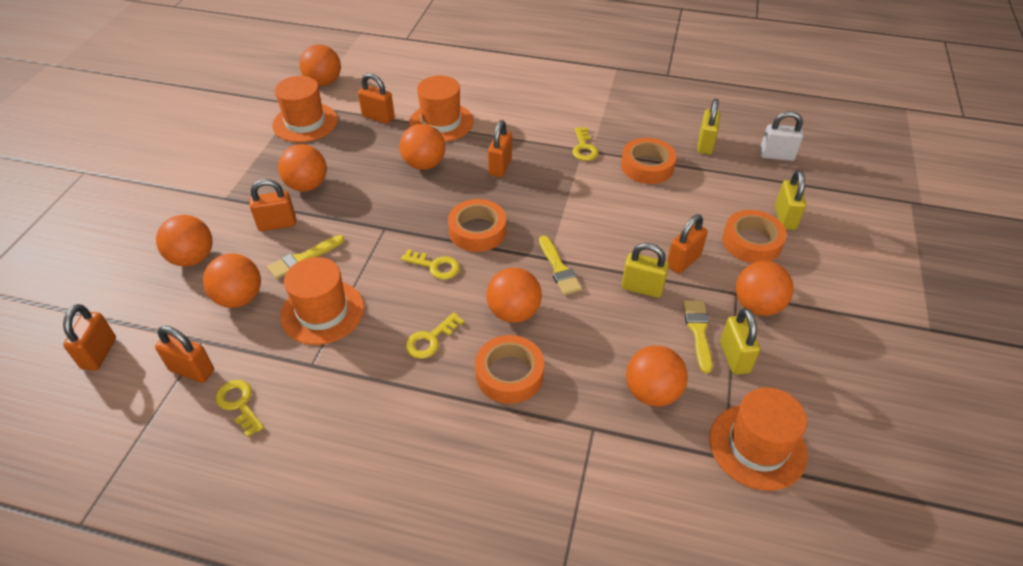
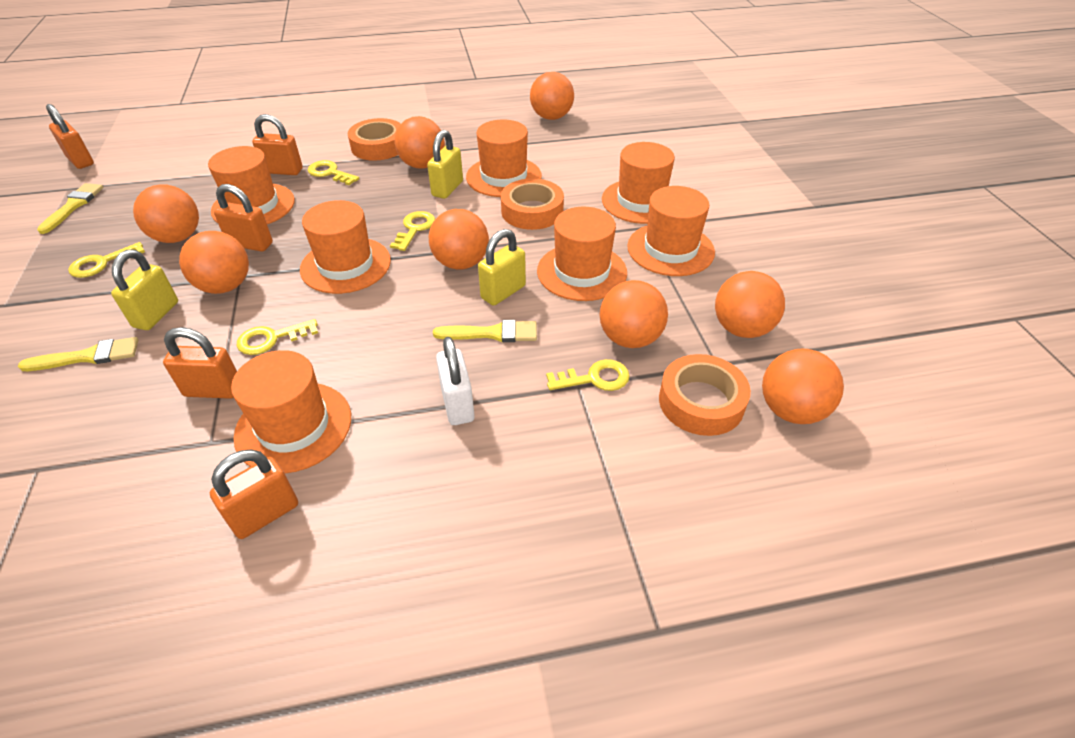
orange hat: [272,76,338,142] [280,257,364,345] [409,76,474,142] [709,387,807,491] = 4 -> [208,146,295,224] [231,350,351,473] [300,200,391,294] [466,119,542,197] [537,207,627,301] [602,142,675,224] [627,186,715,276] = 7
orange padlock: [63,304,116,371] [155,326,214,383] [250,179,296,231] [358,73,395,124] [488,120,512,177] [667,215,708,274] = 6 -> [46,104,94,169] [163,327,237,399] [210,450,298,539] [214,184,273,252] [252,114,303,175] = 5
orange tape: [448,199,506,252] [475,335,544,404] [621,138,676,184] [722,210,787,263] = 4 -> [348,118,401,161] [501,178,564,230] [659,354,751,436] = 3
yellow key: [215,380,264,437] [401,249,460,280] [405,312,464,359] [572,127,599,161] = 4 -> [68,242,145,278] [237,319,318,355] [308,160,359,185] [390,211,435,251] [546,359,630,391] = 5
yellow padlock: [622,243,669,298] [697,99,720,155] [720,308,760,375] [775,170,806,230] = 4 -> [111,250,178,330] [427,130,463,199] [478,229,526,306] = 3

